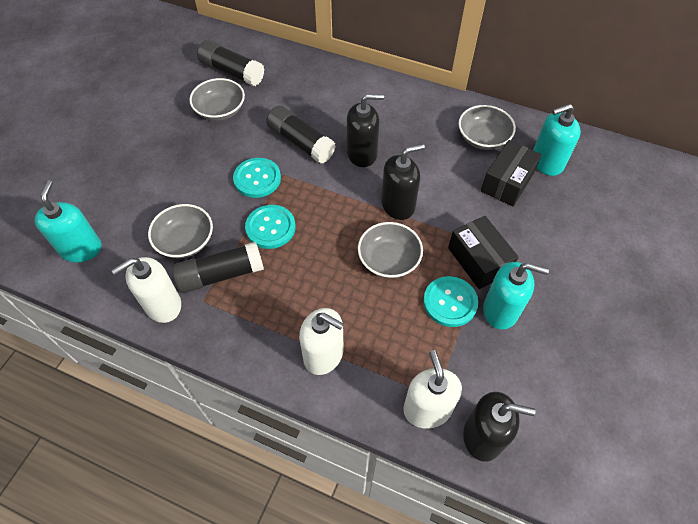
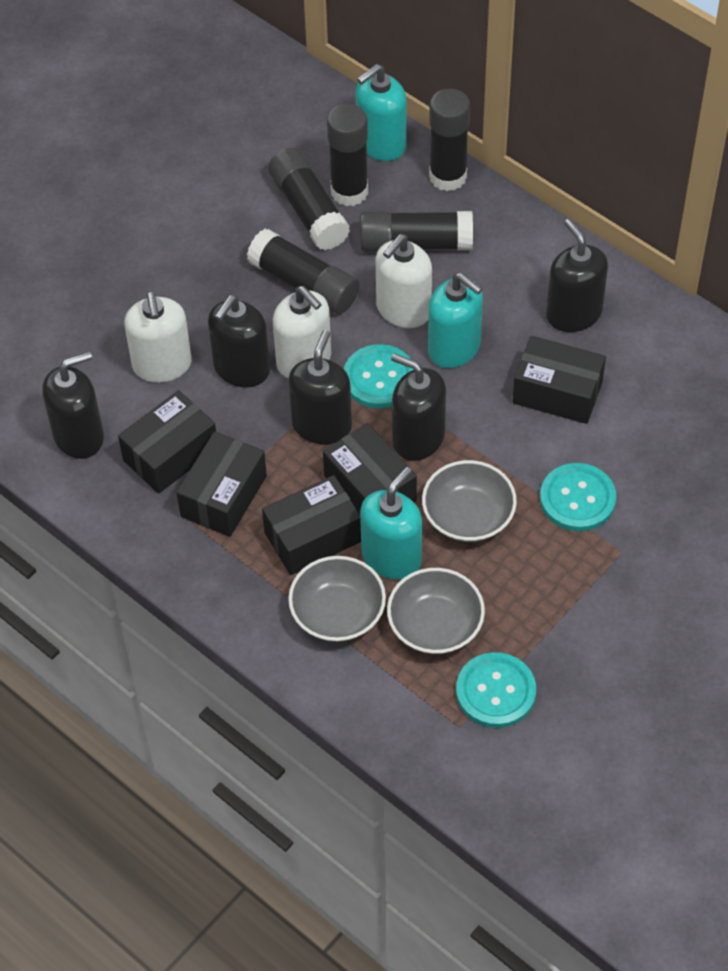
black box: [448,216,518,289] [481,140,542,207] = 2 -> [118,390,216,494] [176,431,267,537] [262,475,361,575] [323,423,417,514] [513,336,606,424] = 5
black glue stick: [172,242,264,293] [197,40,265,86] [266,106,336,164] = 3 -> [247,229,359,314] [268,148,350,250] [327,104,368,206] [360,211,473,252] [429,88,470,191] = 5
black soap dispenser: [347,94,384,167] [381,144,425,220] [463,392,536,462] = 3 -> [42,352,104,459] [208,295,270,388] [288,330,352,444] [391,353,446,461] [546,219,608,332] = 5
grey bowl: [148,204,213,258] [189,78,245,121] [358,222,423,278] [458,105,516,150] = 4 -> [288,556,386,642] [387,568,485,654] [422,460,517,542] = 3

